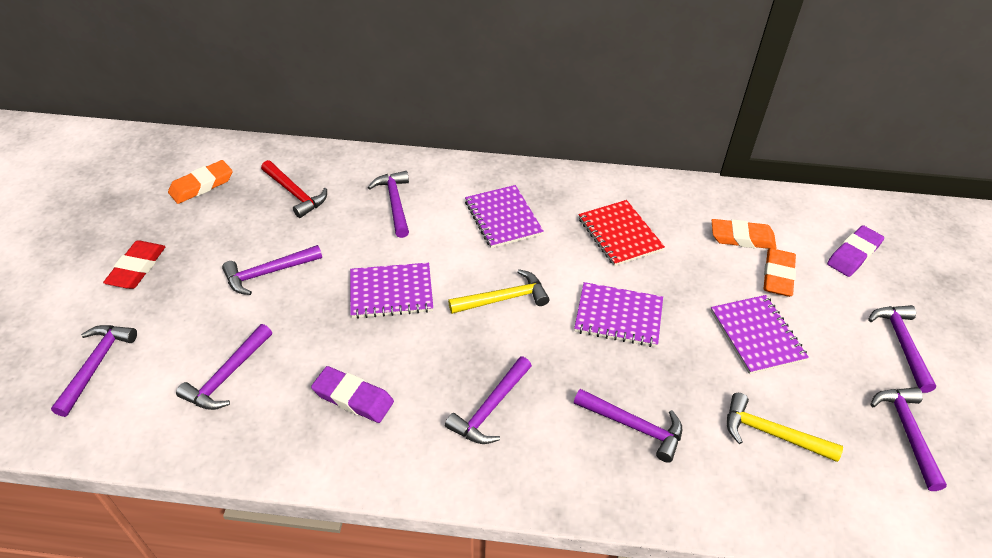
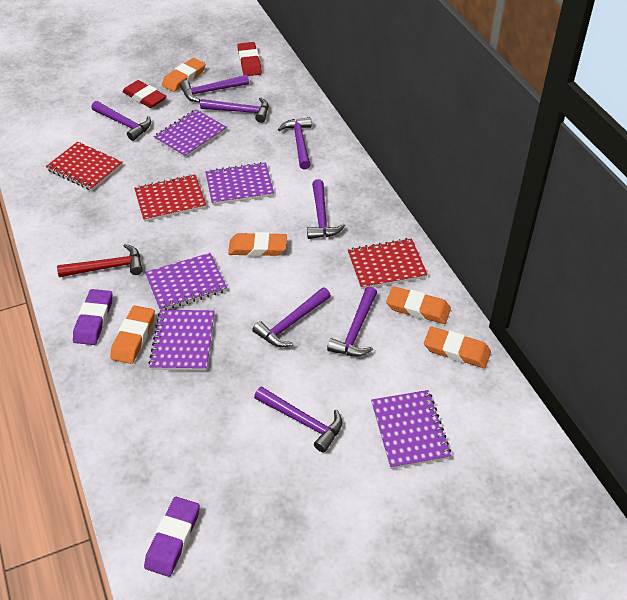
orange eraser: [168,160,233,204] [712,219,777,249] [763,248,796,297] = 3 -> [110,305,155,364] [162,58,206,92] [228,232,287,256] [386,286,451,324] [424,327,491,368] = 5
purple notebook: [350,263,433,319] [465,185,544,248] [574,282,663,347] [711,295,809,374] = 4 -> [145,253,227,310] [149,310,214,371] [153,110,227,158] [205,162,274,205] [371,390,451,469] = 5
red eraser: [103,240,165,289] = 1 -> [122,80,167,108] [237,42,262,76] = 2
red notebook: [579,200,665,266] = 1 -> [46,142,123,191] [134,174,206,222] [348,238,428,289] = 3
yellow hammer: [448,269,549,314] [727,393,843,462] = 2 -> none = 0

